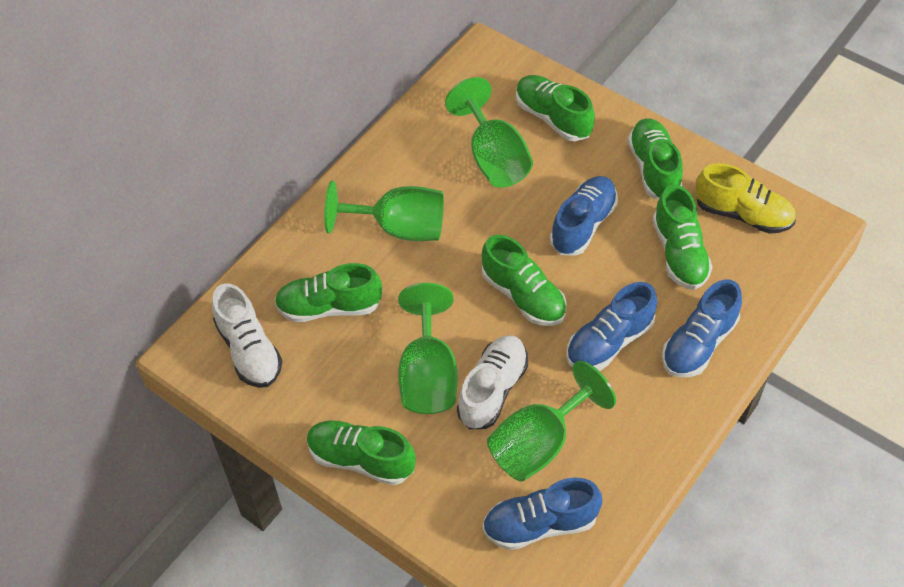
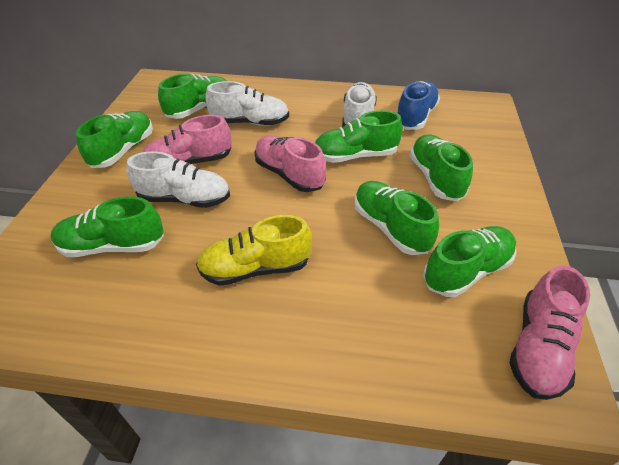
blue shoe: [482,477,602,550] [550,176,618,256] [566,282,657,371] [662,280,742,377] = 4 -> [397,81,440,130] = 1
green goblet: [324,181,444,241] [398,283,458,414] [445,77,533,188] [487,361,616,482] = 4 -> none = 0
green shoe: [274,263,382,322] [307,420,416,485] [482,235,567,326] [516,75,595,141] [628,119,683,199] [653,185,713,290] = 6 -> [51,197,164,257] [76,111,153,168] [158,74,227,119] [315,110,403,163] [354,181,439,255] [409,134,473,201] [423,226,517,297] = 7
pink shoe: none = 0 -> [142,115,232,164] [255,135,326,192] [509,265,590,400] = 3
white shoe: [212,283,282,388] [457,335,528,429] = 2 -> [127,151,230,208] [205,81,289,126] [342,82,377,127] = 3

